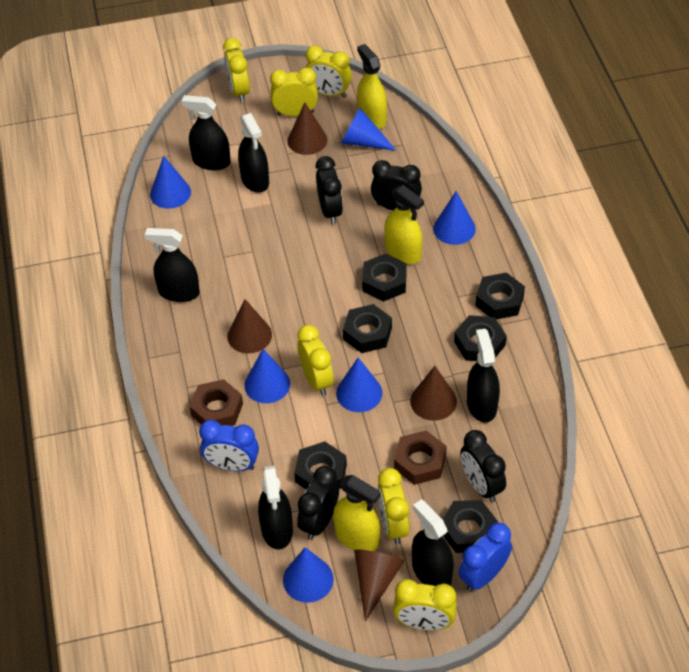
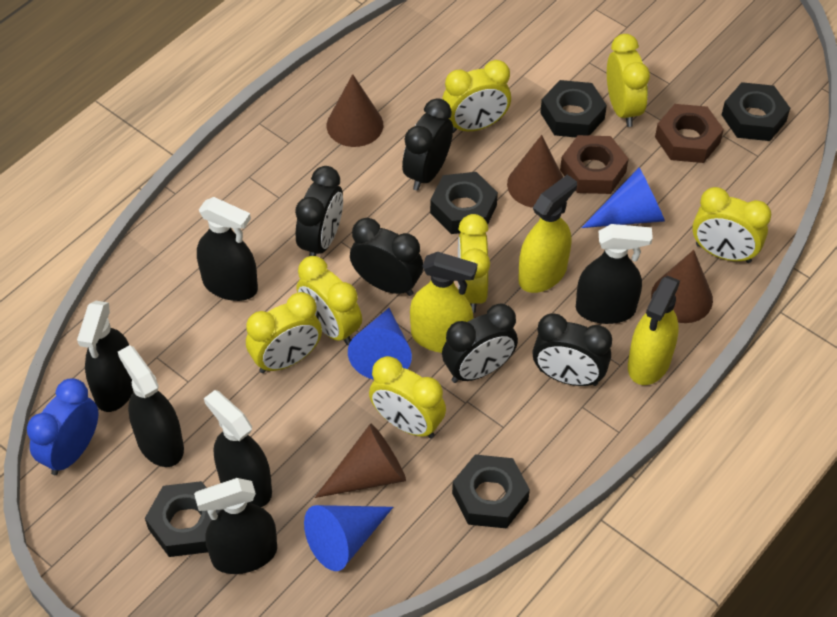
black clock: [297,466,339,540] [316,156,343,224] [371,160,422,210] [460,430,506,502] = 4 -> [295,166,343,256] [350,218,423,296] [402,98,453,191] [442,303,518,383] [532,313,612,386] = 5
black nut: [294,441,347,490] [343,304,392,353] [362,253,407,302] [443,500,498,553] [454,315,507,361] [475,272,525,319] = 6 -> [145,481,221,557] [430,172,498,234] [452,455,530,529] [540,80,607,137] [722,82,790,141] = 5
blue clock: [199,420,259,471] [459,522,512,592] = 2 -> [27,378,98,475] = 1
blue cone: [150,156,191,209] [244,349,290,403] [283,547,334,603] [336,357,382,412] [341,108,396,151] [433,191,476,245] = 6 -> [304,505,393,571] [348,308,412,380] [581,167,665,228] = 3
yellow clock: [223,38,250,102] [270,67,318,116] [297,325,334,396] [306,45,352,98] [377,468,409,545] [393,579,457,631] = 6 -> [246,292,322,373] [297,256,362,345] [369,356,446,438] [442,60,511,133] [458,214,490,313] [607,34,650,127] [692,187,771,263] = 7

